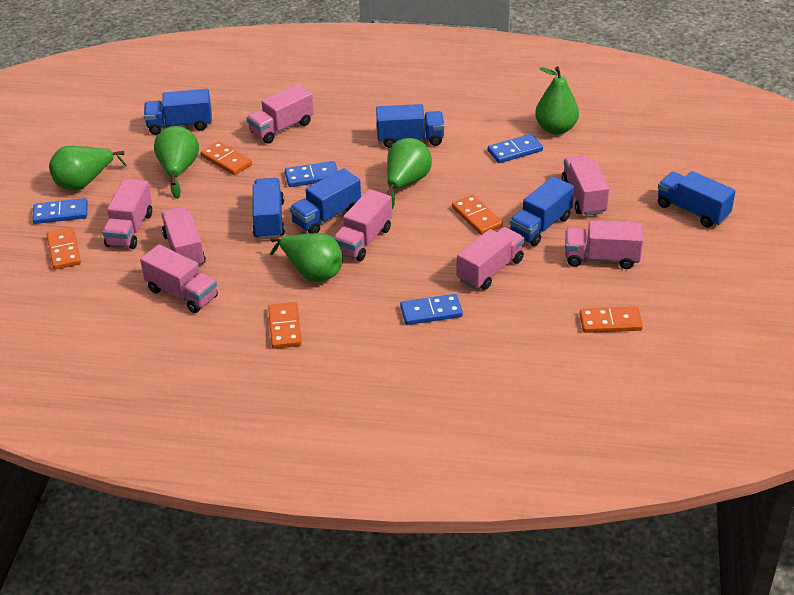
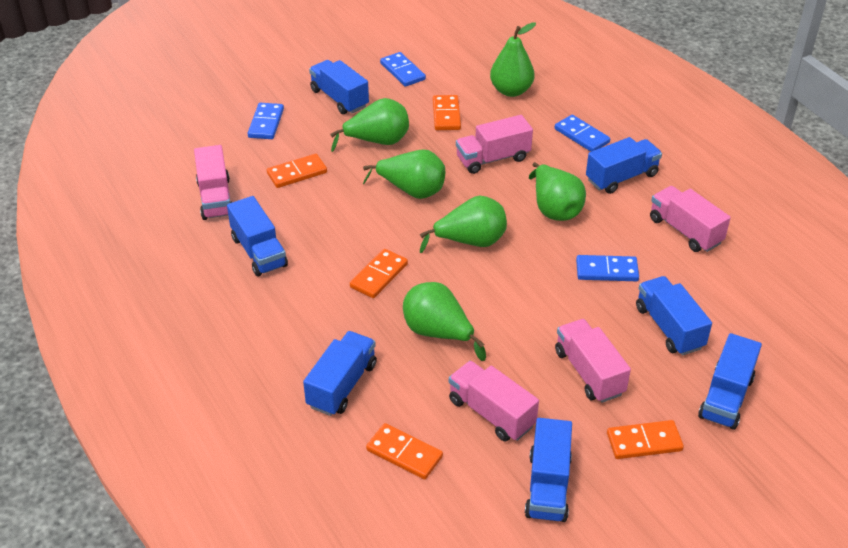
blue truck: [144,89,212,135] [252,178,285,239] [290,168,361,234] [376,104,445,148] [510,176,574,246] [658,171,736,228] = 6 -> [227,196,288,277] [303,331,377,416] [309,60,369,114] [525,418,572,522] [586,137,662,194] [636,276,712,355] [698,333,762,430] = 7
green pear: [49,146,127,190] [154,126,199,199] [270,233,343,282] [387,138,432,209] [535,66,579,135] = 5 -> [330,98,409,152] [363,149,445,199] [403,282,486,361] [420,196,507,253] [490,22,536,97] [529,162,586,221] = 6
pink truck: [102,179,152,249] [140,244,218,313] [161,207,206,267] [247,84,314,144] [333,189,392,262] [457,227,525,290] [561,155,609,216] [565,220,643,269] = 8 -> [194,145,232,220] [449,361,539,442] [456,115,533,174] [555,319,631,403] [650,186,731,252] = 5

